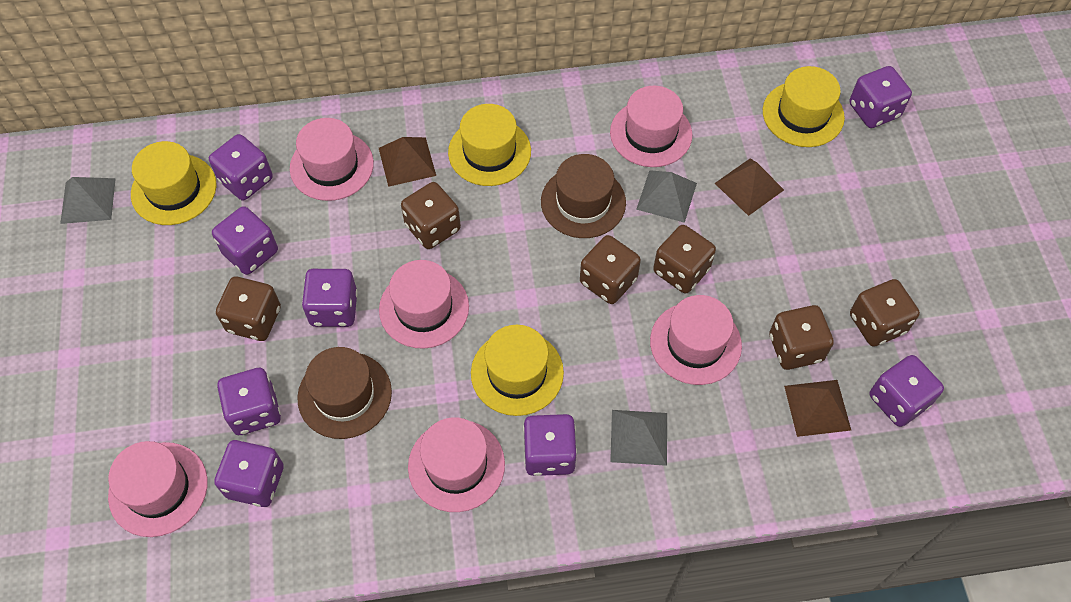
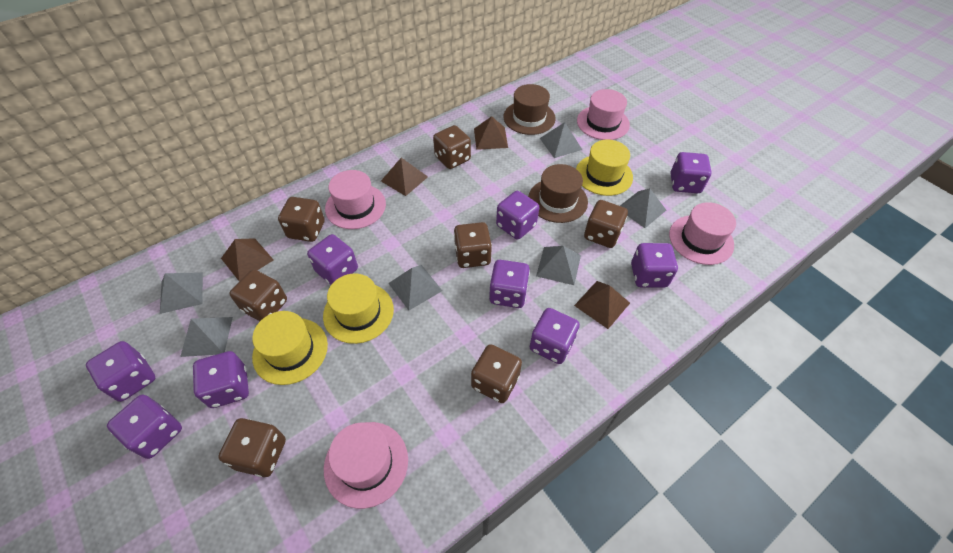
brown dice: [216,277,281,341] [401,182,461,249] [580,235,641,304] [653,225,716,293] [769,305,834,370] [850,279,920,347] = 6 -> [218,418,286,477] [229,270,287,321] [278,197,325,242] [433,125,471,169] [454,222,492,268] [471,344,522,403] [584,200,628,248] = 7
brown pyramid: [379,137,436,187] [715,158,784,216] [784,380,851,437] = 3 -> [221,238,273,281] [381,158,428,196] [474,116,508,150] [574,281,630,329] = 4
grey pyramid: [60,177,116,224] [610,410,667,466] [636,170,697,223] = 3 -> [160,272,203,314] [180,317,233,357] [388,265,442,310] [536,246,581,285] [540,122,582,158] [620,188,666,228] = 6
pink hat: [108,441,208,537] [290,118,374,201] [379,260,469,349] [408,417,505,512] [610,86,692,167] [650,295,742,385] = 6 -> [324,422,408,509] [325,170,386,229] [577,89,630,140] [669,202,736,265] = 4
purple dice: [209,134,273,201] [212,206,278,275] [214,440,284,507] [217,368,281,435] [302,269,358,327] [523,414,577,476] [850,66,912,128] [869,355,944,427] = 8 -> [86,341,155,402] [107,395,182,459] [193,351,249,408] [307,234,358,285] [489,260,530,308] [496,191,539,239] [530,308,580,364] [631,243,678,287] [671,152,712,193] = 9
yellow hat: [131,141,217,225] [448,104,531,186] [471,325,564,416] [763,66,845,147] = 4 -> [252,311,328,385] [323,273,394,344] [576,140,633,196] = 3

